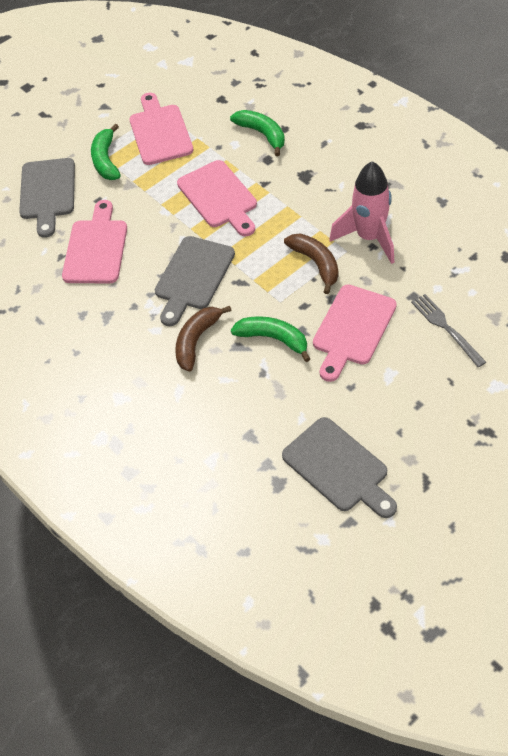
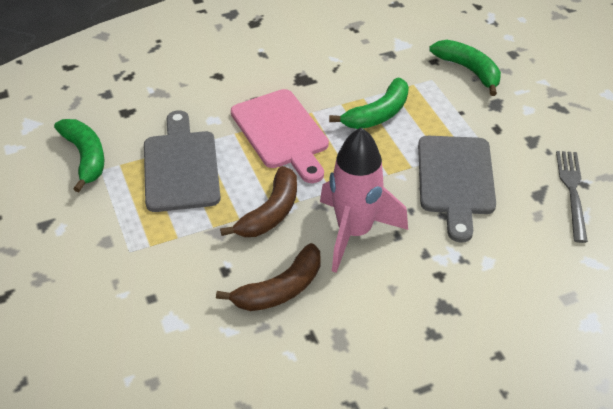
grey cutting board: [19,158,75,238] [155,236,235,326] [282,417,397,518] = 3 -> [144,110,221,212] [418,136,496,243] = 2
pink cutting board: [62,200,127,283] [129,93,193,165] [177,160,257,236] [313,284,397,382] = 4 -> [231,89,329,183] = 1

